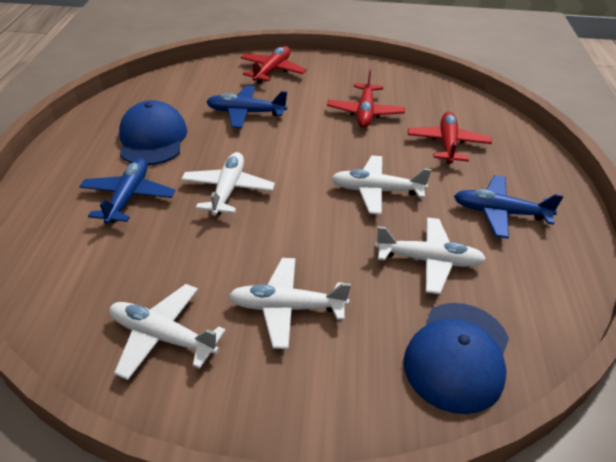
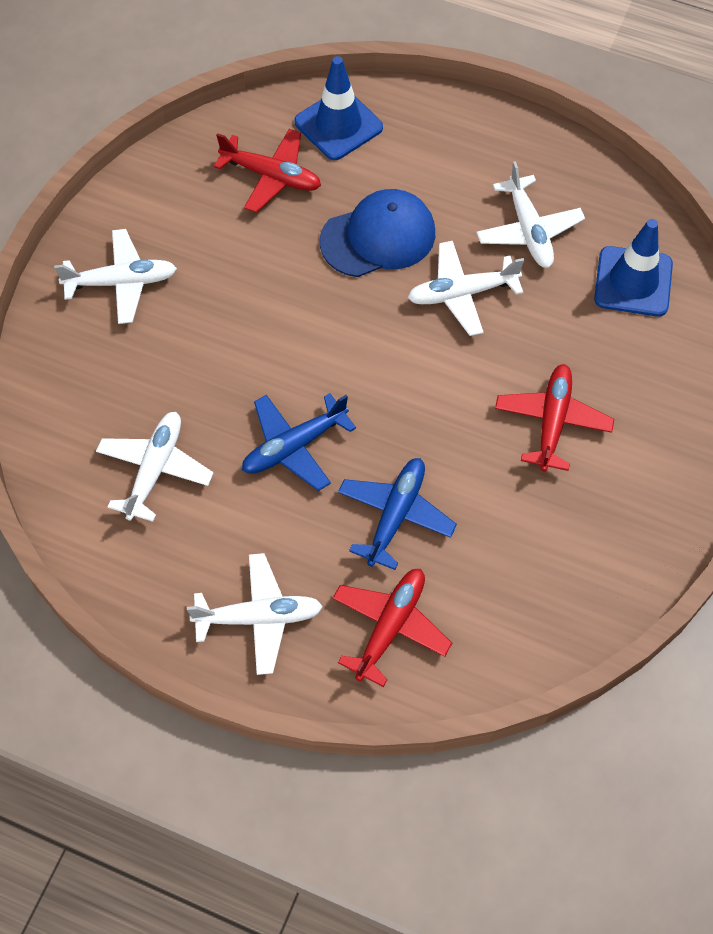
blue cap: [119,100,187,165] [404,303,509,414] = 2 -> [320,189,435,277] = 1
blue plane: [79,158,175,224] [206,86,287,128] [454,175,564,239] = 3 -> [242,393,356,491] [338,458,457,570] = 2
blue traffic cone: none = 0 -> [294,56,383,160] [594,219,673,317] = 2

